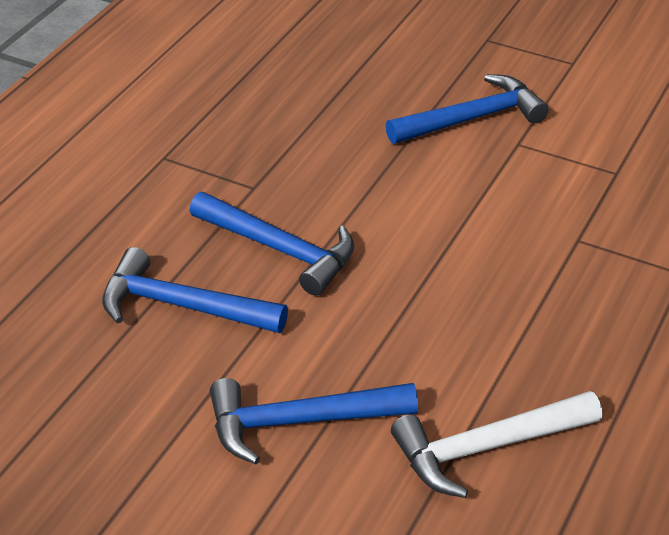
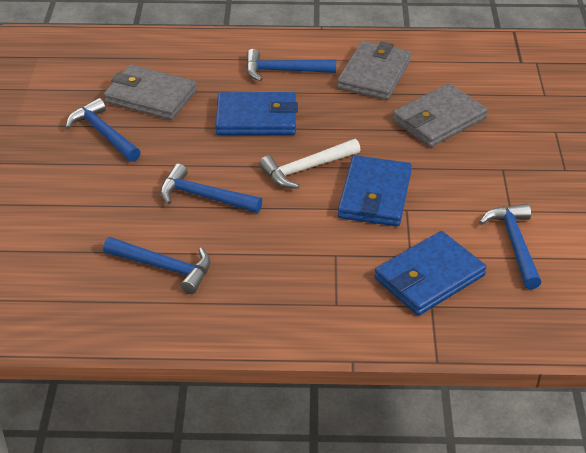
blue hammer: [102,247,288,333] [190,192,354,296] [210,378,418,464] [386,74,548,144] = 4 -> [66,98,141,162] [103,237,211,294] [160,164,262,213] [246,49,336,81] [479,204,541,289] = 5
blue wallet: none = 0 -> [215,92,298,135] [338,155,412,227] [374,231,486,316] = 3
grey wallet: none = 0 -> [104,65,197,120] [337,41,411,100] [393,84,488,147] = 3

